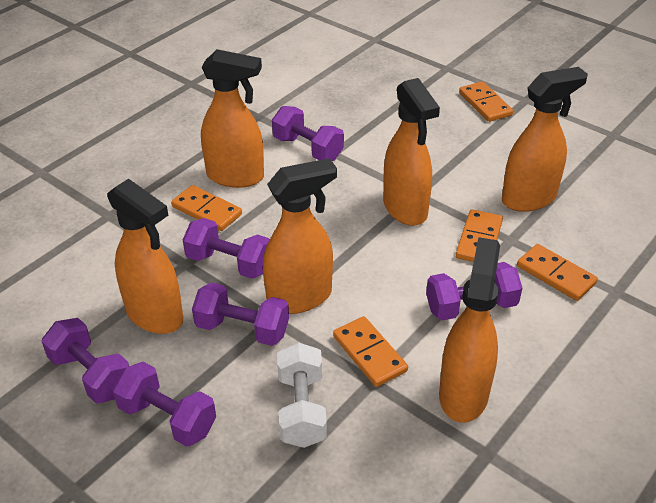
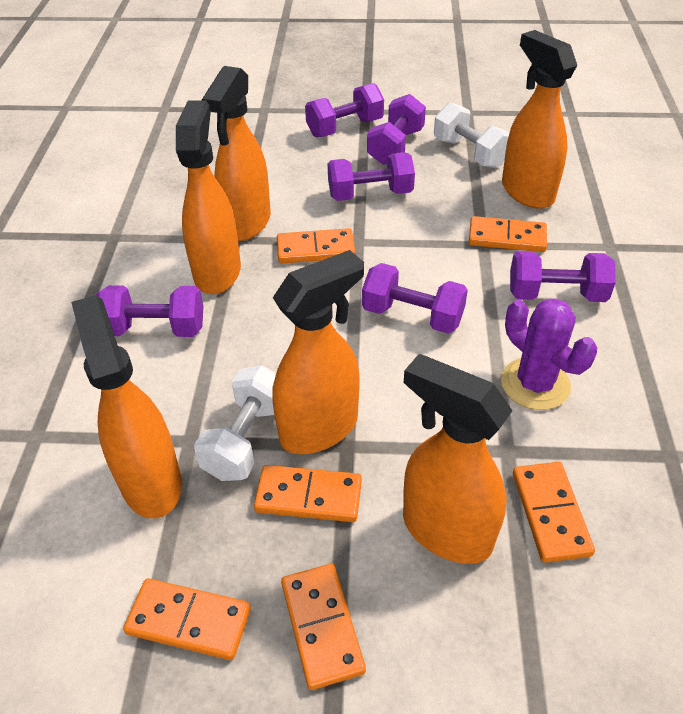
orange domino: [171,185,242,231] [333,316,408,387] [456,209,503,262] [459,81,513,122] [517,244,598,301] = 5 -> [123,578,251,660] [254,465,362,522] [277,228,355,264] [281,564,366,690] [469,216,547,252] [513,462,595,563] = 6
purple cactus: none = 0 -> [501,298,597,410] = 1
white dumbbell: [277,342,327,448] = 1 -> [194,365,276,481] [434,102,509,168] = 2

